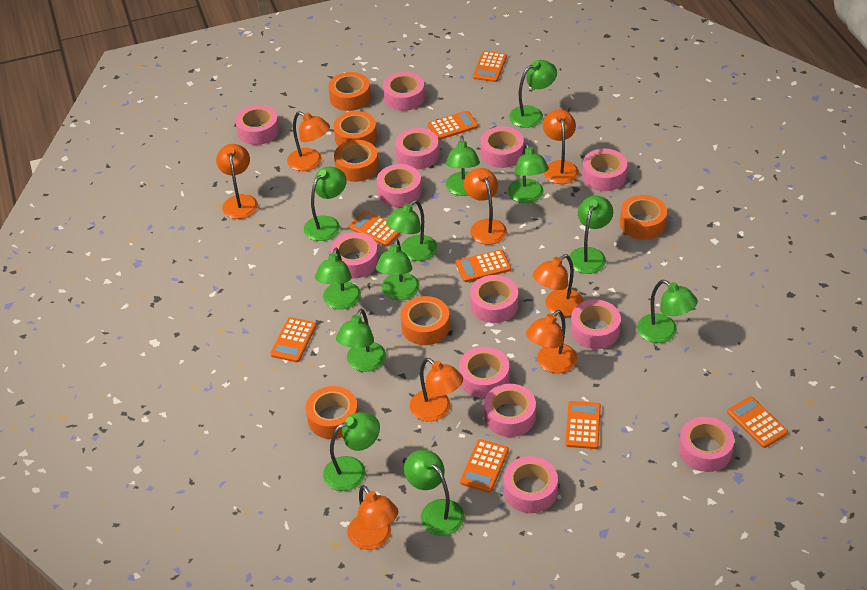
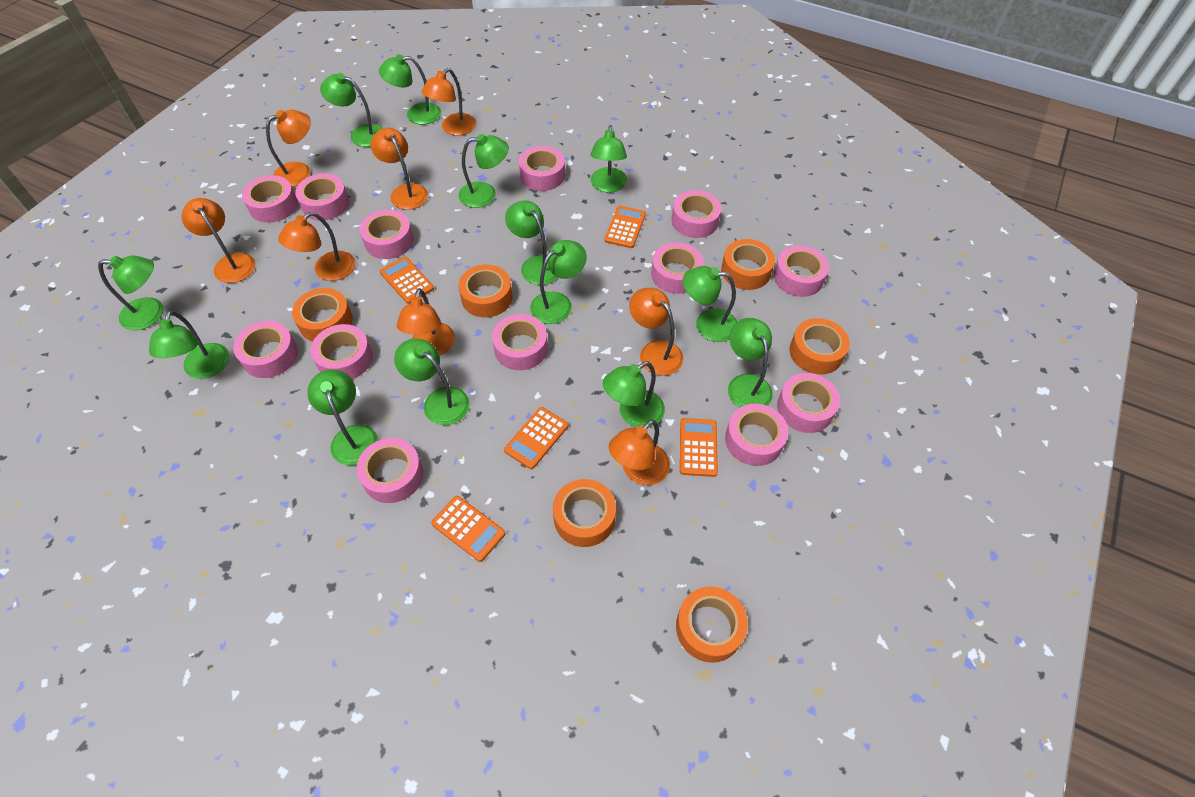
green lamp: [304,167,347,241] [315,247,361,309] [323,412,380,491] [336,309,386,372] [376,238,419,300] [386,200,437,261] [404,450,464,536] [446,136,480,196] [508,143,549,203] [509,60,557,128] [569,195,613,274] [637,280,698,343] = 12 -> [98,255,163,330] [149,310,229,379] [307,369,378,466] [320,73,383,147] [379,54,441,125] [394,339,470,425] [459,134,509,208] [505,200,558,285] [530,240,587,324] [590,125,627,193] [603,361,665,427] [683,266,737,342] [728,318,773,408] = 13
orange calculator: [270,317,316,362] [349,211,401,246] [428,111,478,140] [456,250,511,282] [460,439,509,493] [473,51,507,82] [565,401,601,449] [727,397,788,448] = 8 -> [380,257,434,304] [431,496,506,562] [504,407,568,469] [604,206,646,248] [680,418,718,477] = 5

